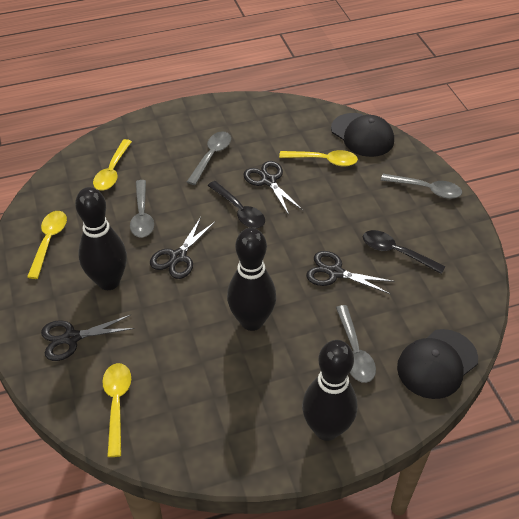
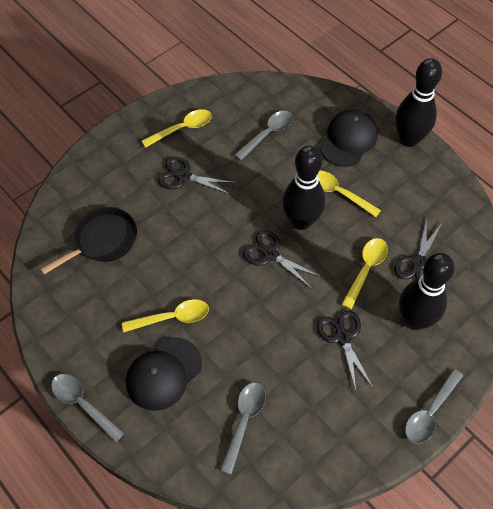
black pan: none = 0 -> [40,207,137,274] = 1
black spoon: [208,181,265,228] [363,230,446,274] = 2 -> none = 0

